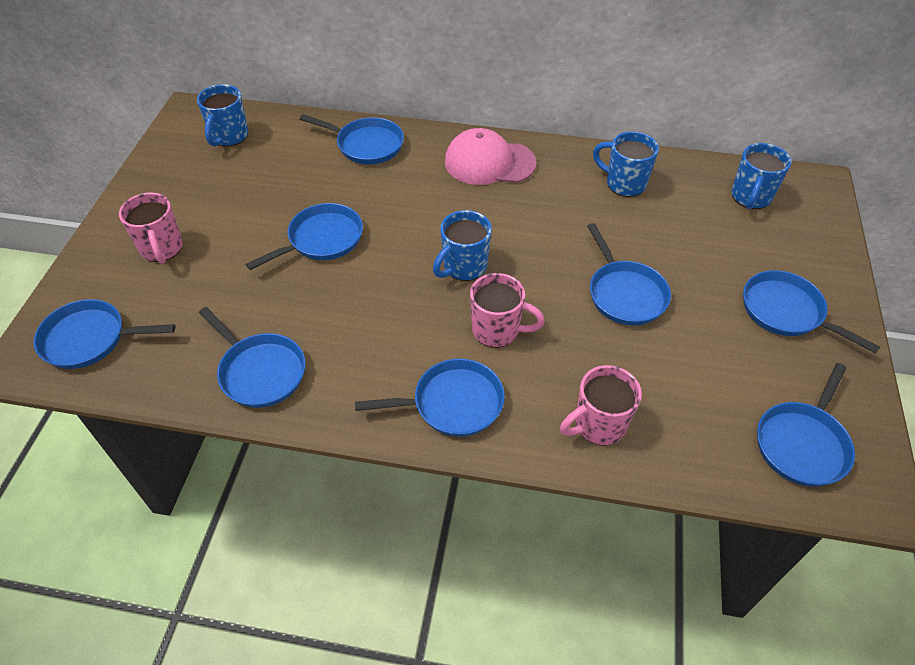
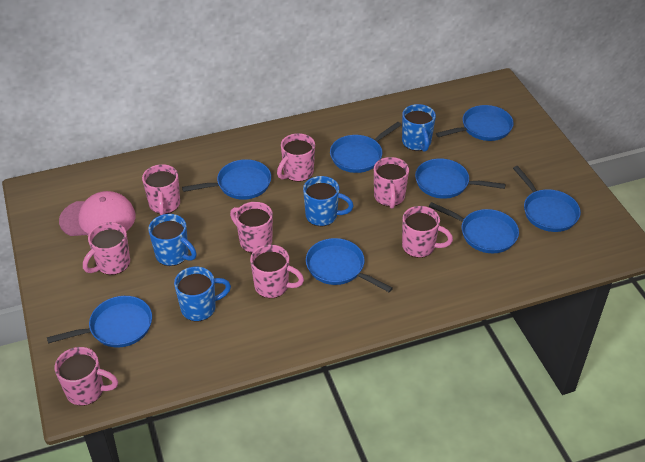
pink mug: [119,192,183,264] [470,273,545,348] [560,365,642,445] = 3 -> [55,347,118,406] [83,222,130,275] [142,164,180,215] [230,202,273,253] [250,245,304,298] [277,133,315,182] [374,157,409,209] [402,206,453,258] = 8

